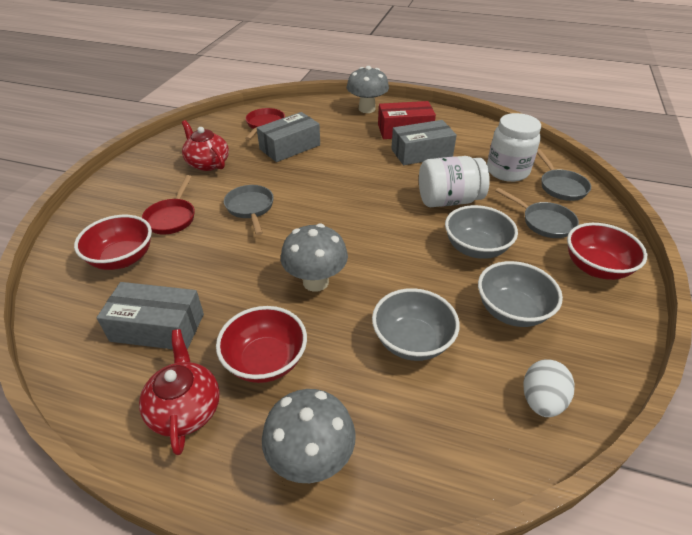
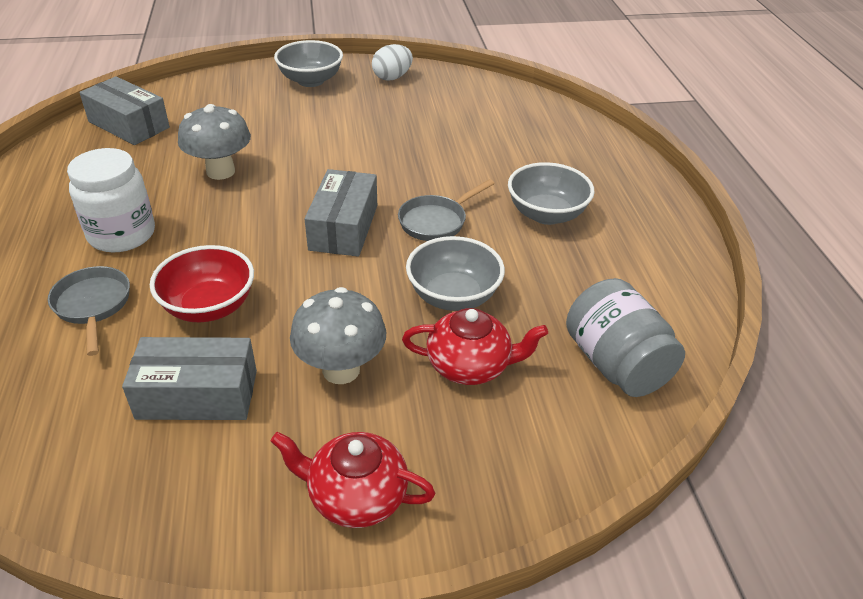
grey jar: none = 0 -> [566,278,685,397] = 1
grey mushroom: [262,389,356,483] [281,224,348,292] [347,66,389,113] = 3 -> [178,104,251,180] [290,287,386,384] = 2
grey pan: [224,185,274,235] [495,188,579,238] [537,149,591,201] = 3 -> [48,266,130,356] [398,179,495,241] = 2
red bowl: [74,215,152,270] [216,306,307,383] [567,223,647,280] = 3 -> [150,245,254,322] = 1
red box: [378,101,436,139] = 1 -> none = 0
red pan: [142,175,195,234] [245,108,285,140] = 2 -> none = 0
white jar: [419,156,490,207] [487,113,541,182] = 2 -> [67,148,155,252] = 1

